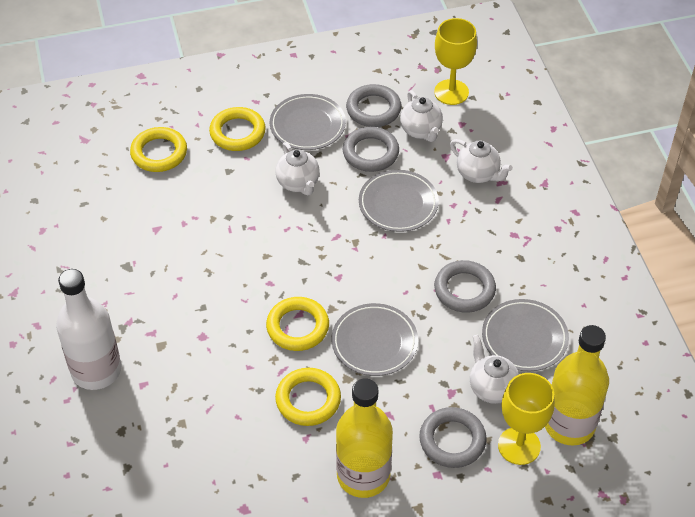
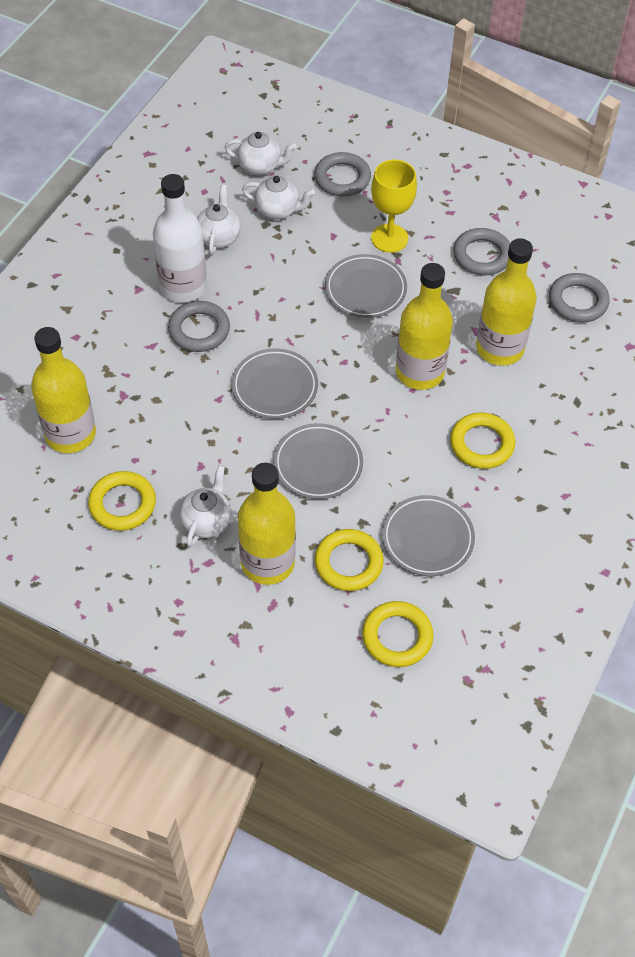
yellow bottle: [336,378,393,498] [545,325,609,446] = 2 -> [31,327,96,453] [238,463,296,585] [396,263,453,390] [476,238,537,366] = 4
yellow goblet: [434,18,477,105] [498,373,555,465] = 2 -> [371,159,417,253] = 1

